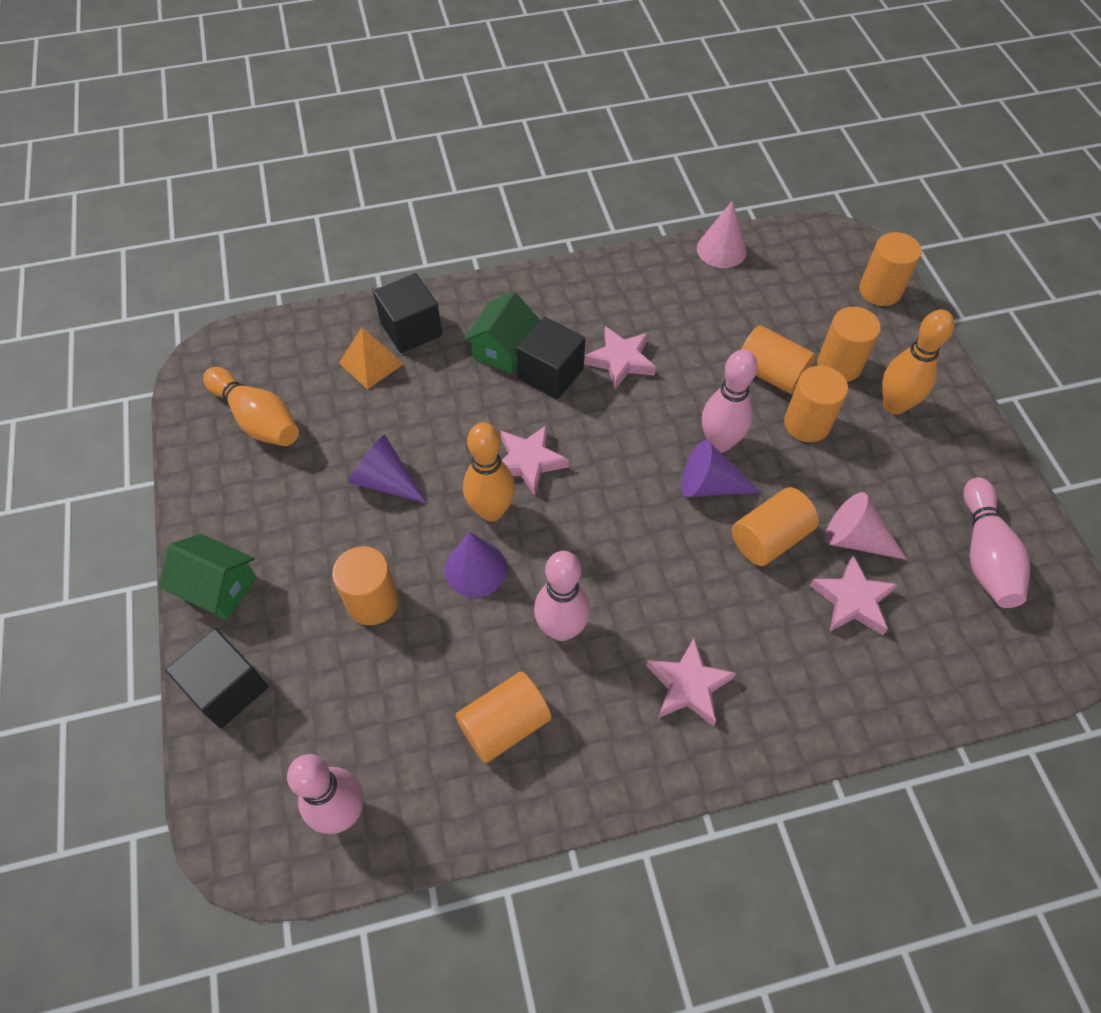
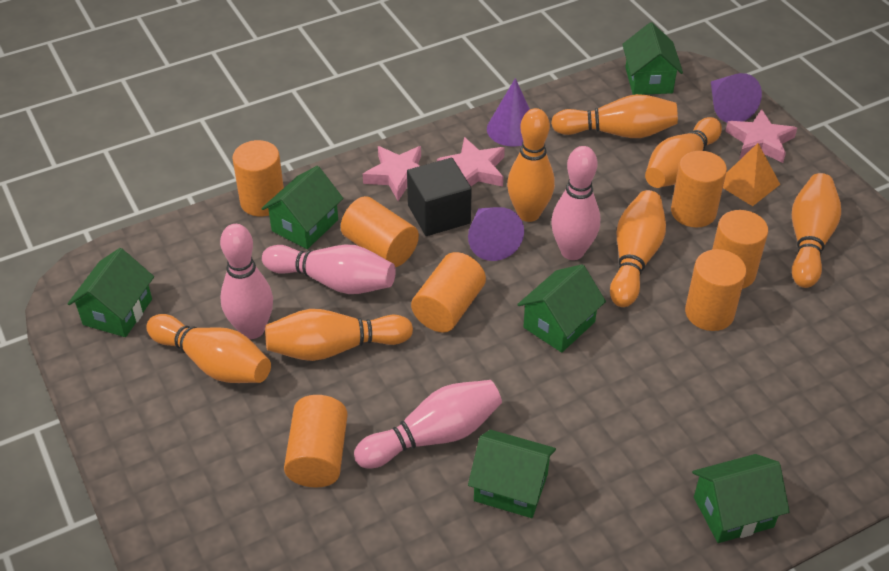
black cube: [165,628,268,729] [373,273,442,353] [517,317,585,400] = 3 -> [407,158,472,236] = 1
green house: [160,534,257,620] [464,291,540,374] = 2 -> [68,248,154,337] [261,166,343,249] [468,430,556,518] [517,264,606,353] [622,22,683,95] [692,454,790,543] = 6
orange bowling pin: [203,367,299,446] [463,422,515,522] [882,309,954,415] = 3 -> [146,314,271,383] [265,309,413,361] [507,108,555,222] [551,94,678,138] [610,190,666,307] [645,117,722,188] [792,173,841,288] = 7
pink cone: [697,201,747,268] [825,492,907,560] = 2 -> none = 0
pink star: [501,425,569,496] [584,326,656,389] [646,638,736,726] [810,555,898,635] = 4 -> [363,146,421,201] [437,137,505,187] [725,109,797,163] = 3

